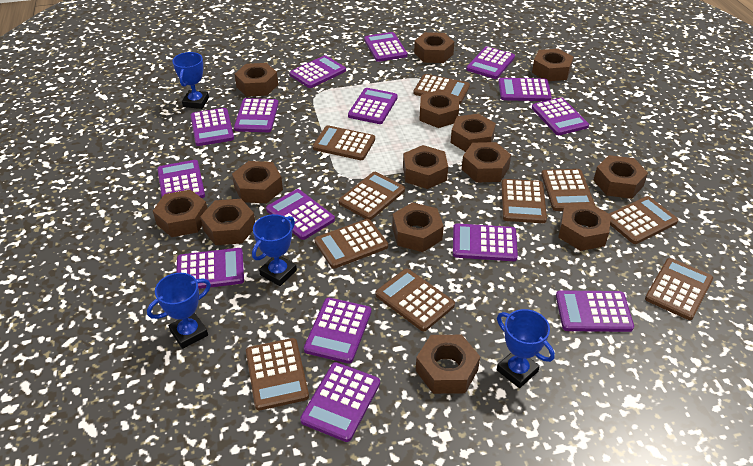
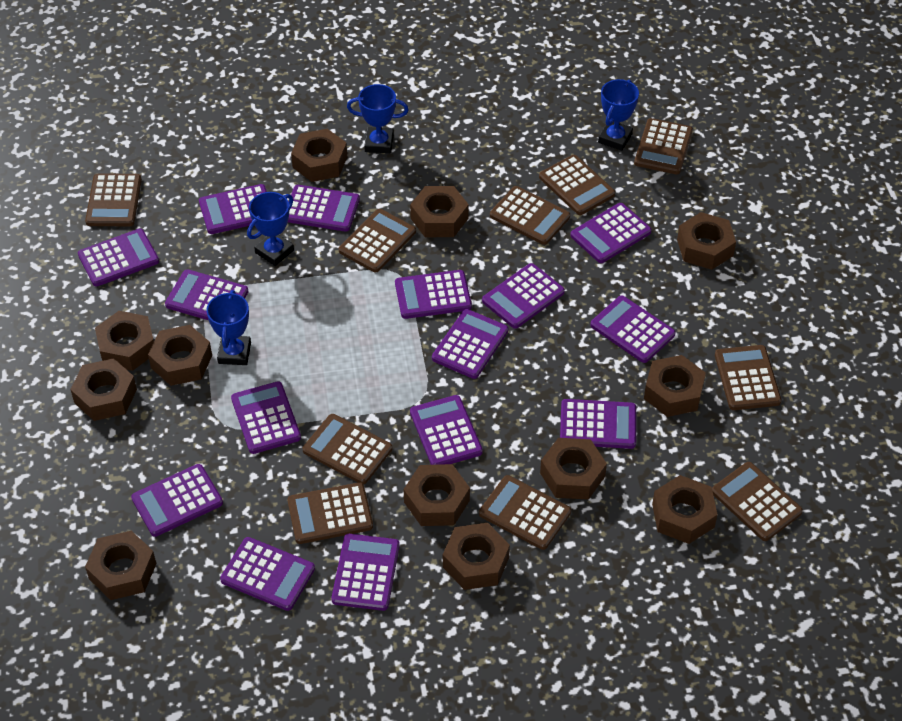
brown nut: [153,190,207,237] [200,199,255,245] [232,161,283,204] [234,63,278,97] [392,202,444,252] [403,145,448,189] [414,32,454,63] [416,335,480,394] [419,90,459,128] [451,114,496,152] [462,142,511,183] [532,49,574,81] [558,202,611,251] [593,155,648,199] = 14 -> [70,358,137,421] [85,531,156,600] [95,311,154,371] [148,325,212,386] [291,129,347,182] [403,464,470,526] [410,186,469,237] [443,523,510,590] [540,438,607,500] [644,355,706,417] [652,475,718,544] [677,212,736,270] = 12

